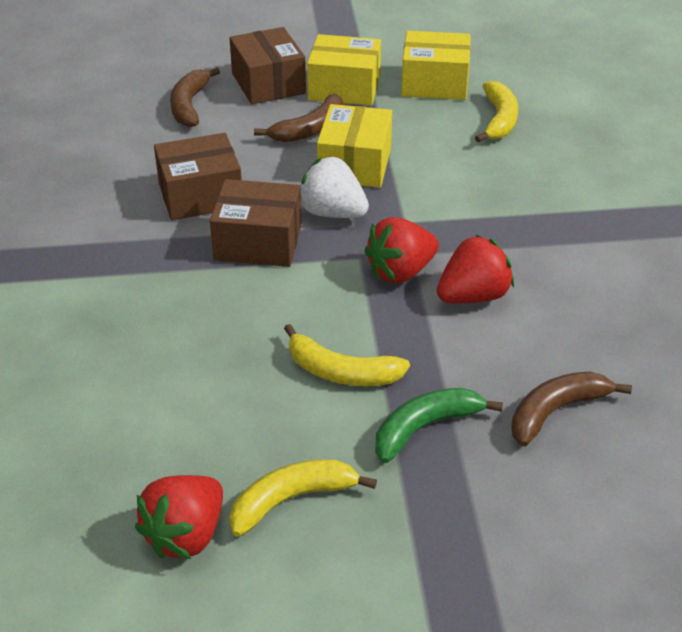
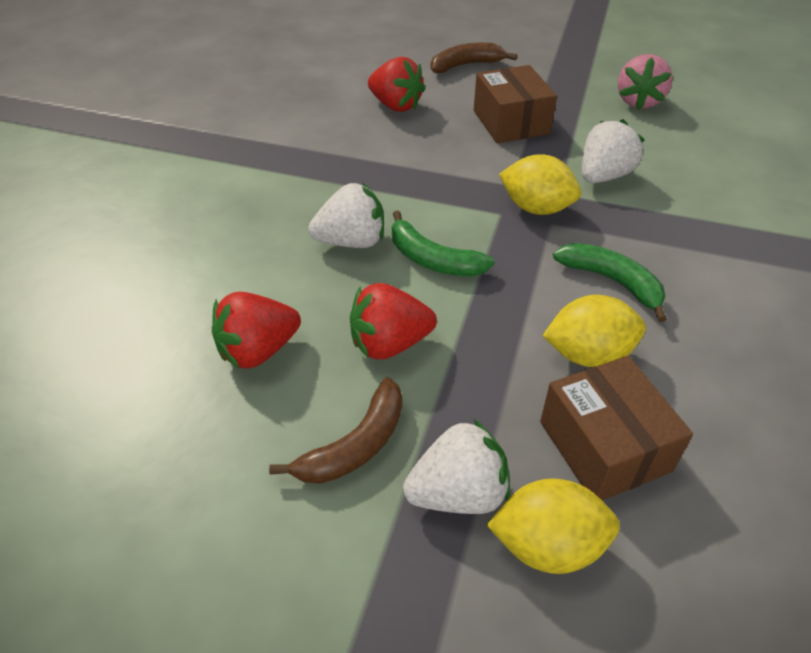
brown banana: [170,68,220,127] [254,94,343,143] [511,371,632,447] = 3 -> [269,378,402,484] [430,42,517,73] = 2
brown box: [154,133,242,220] [210,179,301,267] [229,27,306,104] = 3 -> [474,65,557,143] [540,356,693,501] = 2
green banana: [375,388,503,463] = 1 -> [392,211,495,277] [553,243,667,322] = 2
pink strawberry: none = 0 -> [618,54,673,110] = 1
white strawberry: [300,156,369,218] = 1 -> [308,183,384,248] [403,419,510,514] [582,119,645,183] = 3
yellow banana: [229,459,377,537] [284,324,410,386] [475,81,518,143] = 3 -> none = 0
yellow box: [307,34,381,106] [317,104,392,188] [401,31,471,100] = 3 -> none = 0
yellow lemon: none = 0 -> [487,478,620,574] [499,154,581,215] [542,295,646,367] = 3

